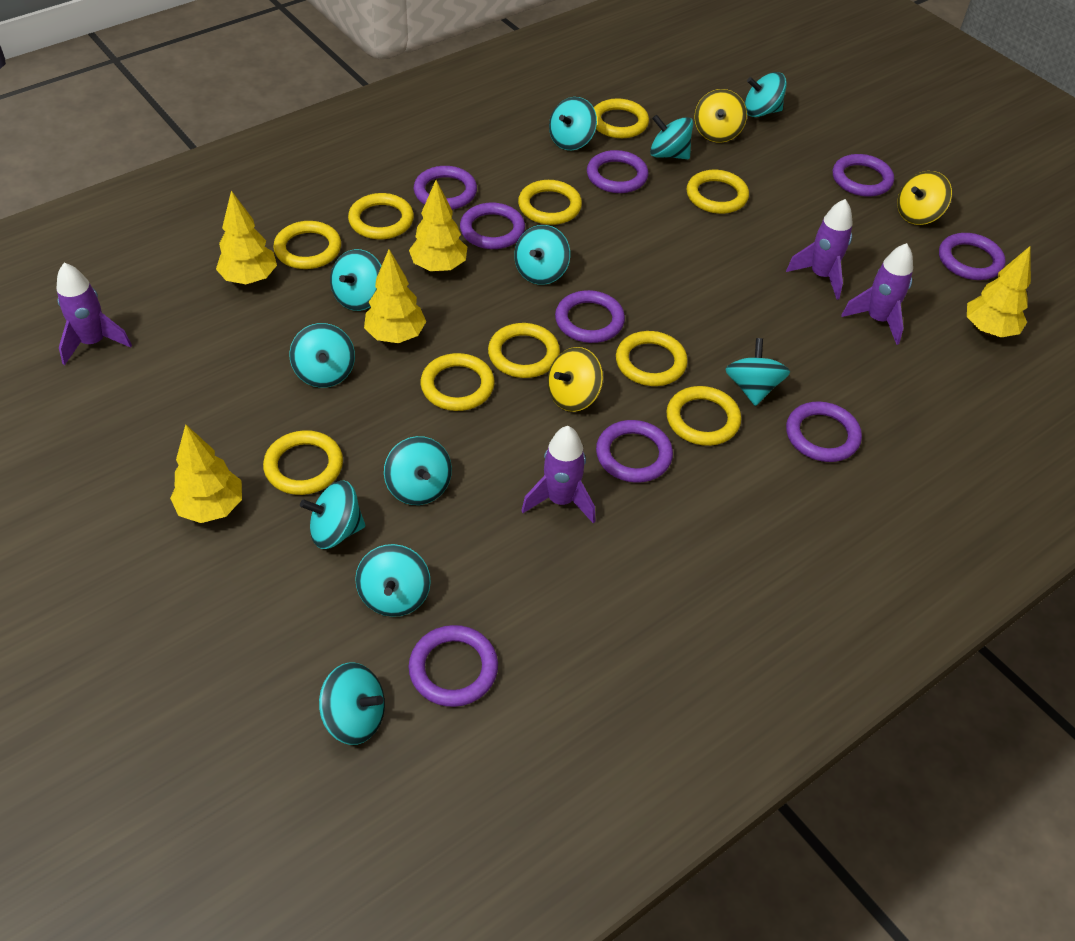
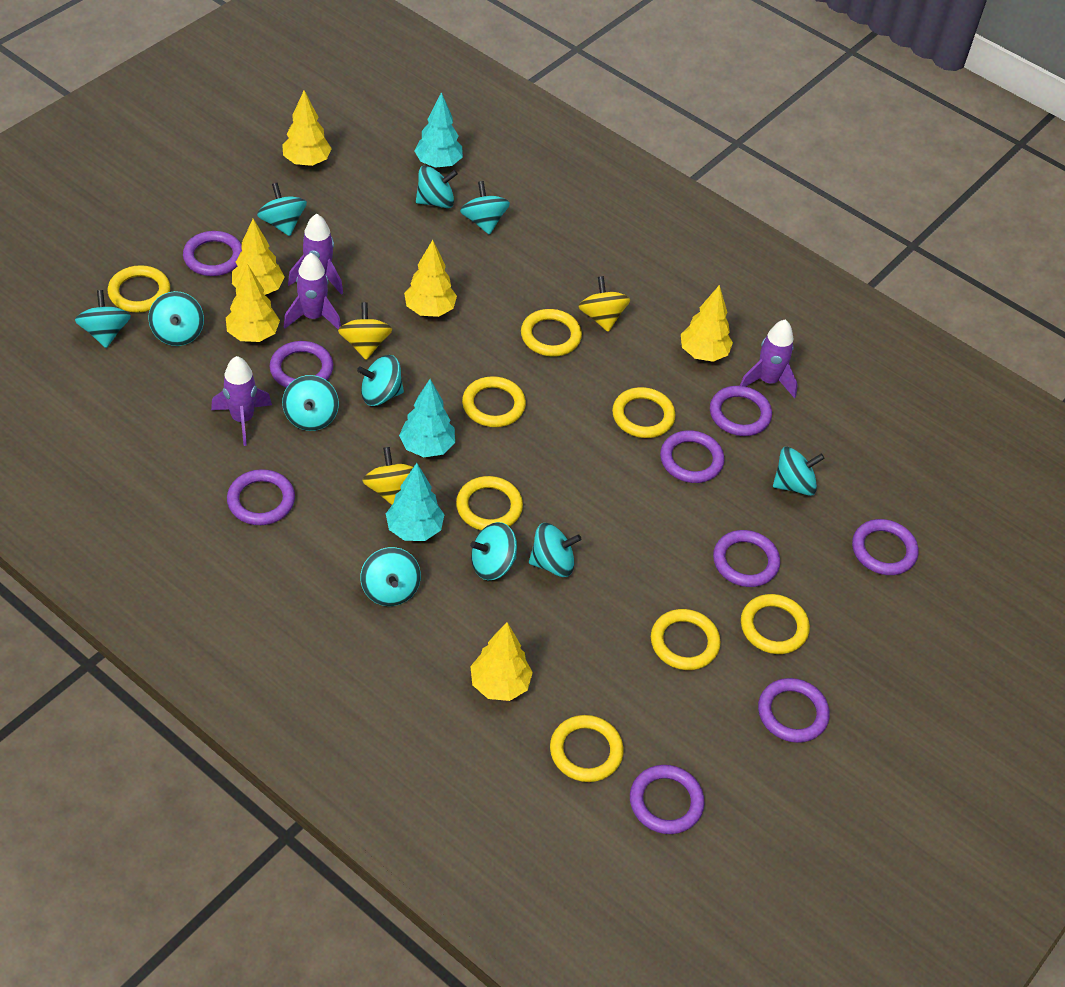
turquoise tree: none = 0 -> [386,463,445,541] [399,379,455,457] [414,92,463,168] = 3
yellow ring: [263,430,343,495] [273,221,341,269] [348,193,414,239] [421,353,495,411] [488,323,560,378] [518,180,582,225] [594,98,649,138] [616,331,688,386] [666,386,741,446] [686,170,749,214] = 10 -> [108,265,170,312] [456,476,523,530] [462,376,526,427] [521,309,582,357] [550,715,624,782] [612,387,676,438] [651,609,721,670] [741,594,810,654] = 8
yellow tree: [170,424,242,523] [216,191,277,284] [364,249,426,343] [409,180,467,272] [967,246,1031,337] = 5 -> [226,264,280,342] [232,219,285,295] [282,90,332,166] [404,240,457,317] [470,622,533,701] [681,285,733,362] = 6

